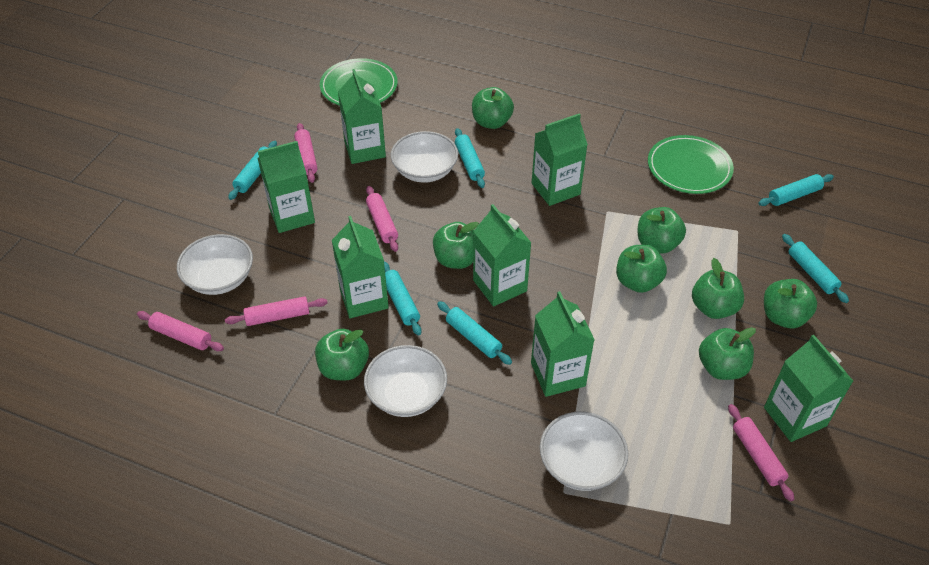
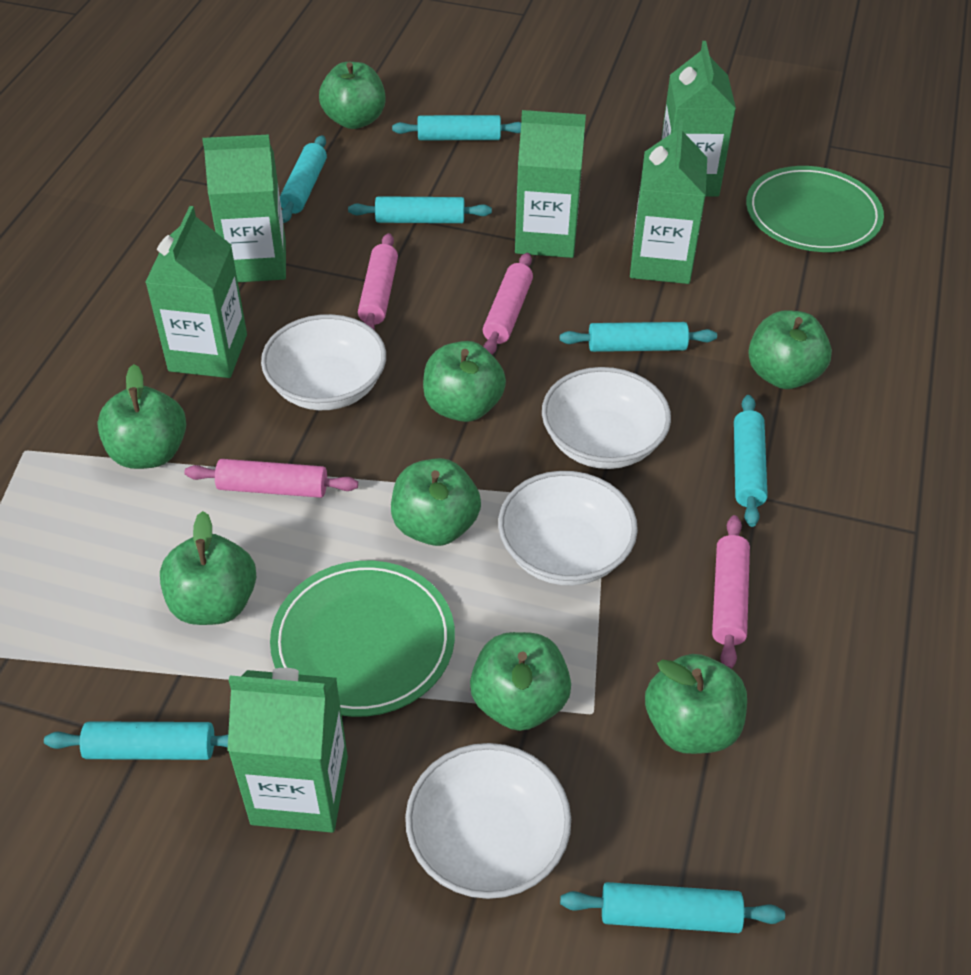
green carton: [258,141,315,233] [332,216,389,318] [338,69,386,164] [473,204,531,306] [531,291,595,397] [532,113,588,206] [764,335,853,442] = 7 -> [145,206,247,378] [202,134,286,282] [227,668,348,833] [515,110,586,258] [630,119,707,284] [661,41,736,197] = 6
pink rolling pin: [137,311,224,351] [225,296,327,326] [294,123,317,183] [366,186,398,252] [728,404,794,501] = 5 -> [184,459,358,498] [358,233,398,330] [483,253,533,354] [712,515,750,669] = 4
turquoise rolling pin: [228,141,277,200] [384,261,422,336] [437,301,512,365] [455,128,485,188] [758,174,834,206] [782,234,849,303] = 6 -> [44,721,228,760] [280,135,327,223] [348,196,492,223] [392,115,521,140] [560,322,717,352] [560,882,785,933] [734,395,768,527] = 7

